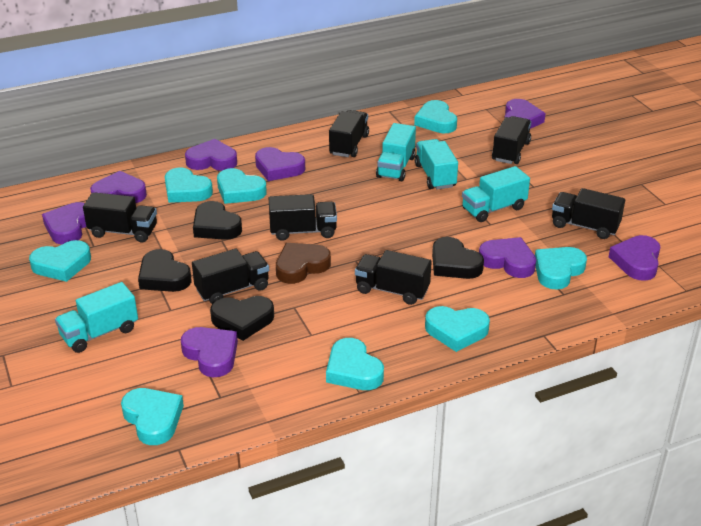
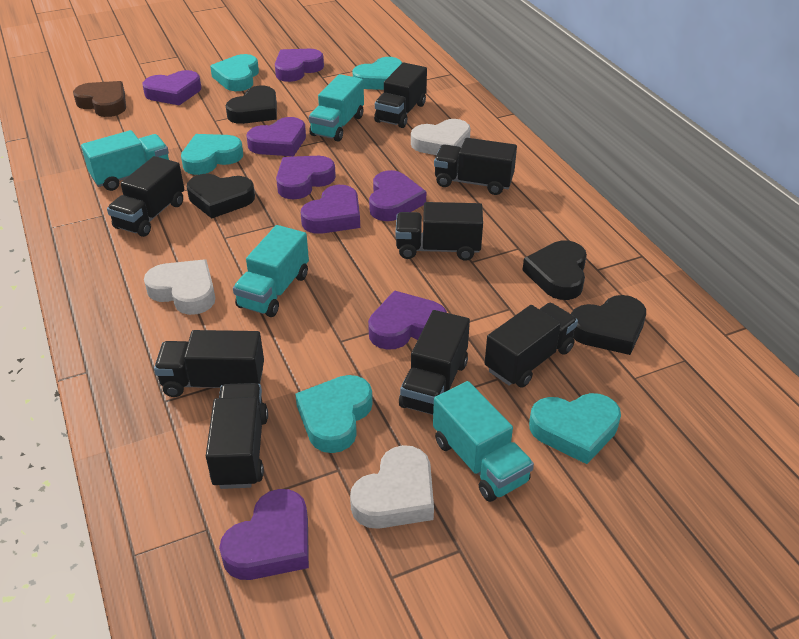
black truck: [83,192,157,243] [192,249,269,304] [269,194,337,241] [329,110,369,157] [355,250,432,305] [492,116,531,164] [552,188,625,239] = 7 -> [107,156,184,237] [154,330,264,397] [206,383,268,489] [374,63,427,128] [395,202,483,261] [399,310,470,415] [434,138,517,195] [485,303,578,388] = 8
turquoise heart: [29,240,91,282] [121,388,184,445] [165,168,213,203] [217,168,267,204] [326,338,384,390] [414,100,457,133] [425,306,490,352] [535,247,587,290] = 8 -> [181,134,243,175] [210,54,259,91] [295,375,373,453] [352,57,403,90] [529,393,621,464] = 5
white heart: none = 0 -> [144,259,215,315] [350,445,434,529] [411,119,471,155] = 3

